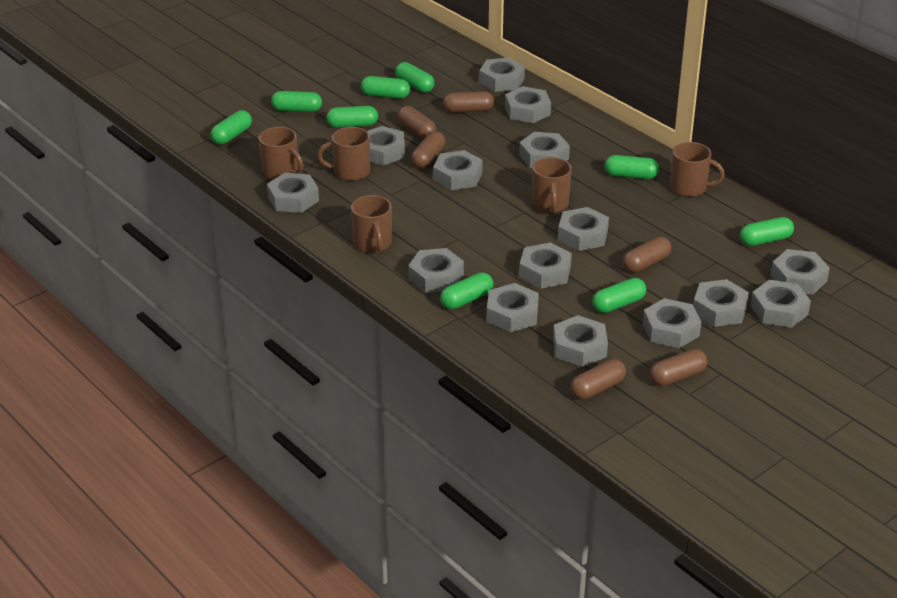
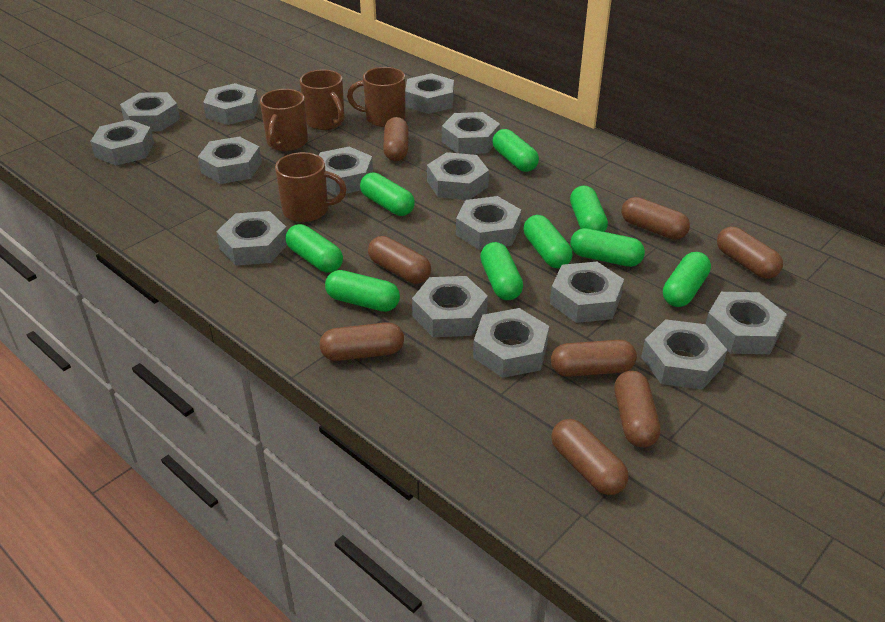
brown capsule: [397,106,436,139] [411,131,445,168] [443,91,494,113] [570,359,626,400] [623,237,671,273] [649,349,707,386] = 6 -> [320,322,404,361] [368,236,431,284] [383,117,408,161] [551,340,637,377] [551,419,629,495] [614,371,661,448] [622,197,690,240] [717,227,783,279] = 8
brown mug: [259,127,304,180] [317,127,370,181] [351,195,392,253] [532,157,572,213] [670,142,725,197] = 5 -> [260,89,308,151] [275,152,347,222] [300,69,345,130] [347,67,405,127] = 4

